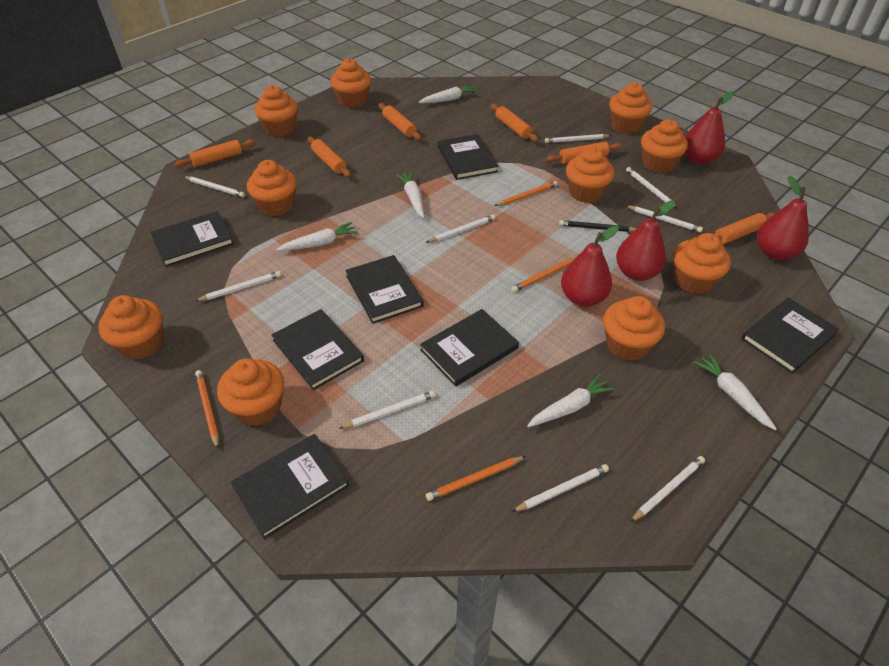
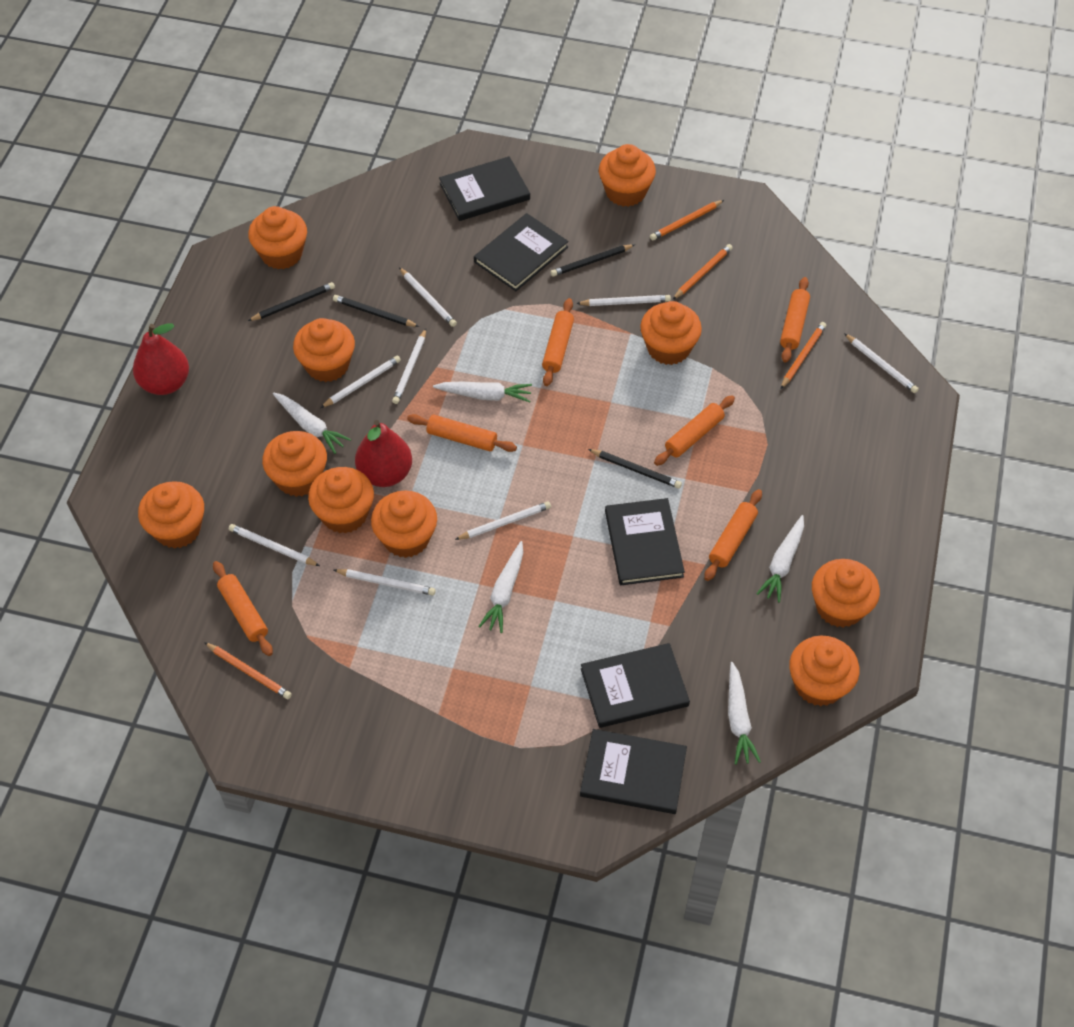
black book: [150,211,234,267] [231,434,350,539] [271,309,364,390] [345,255,424,324] [420,309,519,387] [438,134,498,180] [741,298,840,374] = 7 -> [439,156,530,221] [474,213,569,291] [580,729,687,814] [581,643,690,728] [605,498,685,585] = 5
black pencil: [559,220,637,232] = 1 -> [248,282,335,321] [333,295,419,327] [551,244,635,276] [588,449,682,489] = 4
red pear: [561,226,619,307] [616,200,675,281] [685,91,734,165] [757,176,809,260] = 4 -> [133,323,189,395] [355,420,412,487] = 2
white pencil: [183,176,245,197] [195,271,281,301] [339,391,436,429] [426,215,495,243] [512,464,609,512] [545,134,612,143] [625,205,703,233] [626,167,677,208] [630,456,705,522] = 9 -> [229,524,320,566] [320,356,401,408] [334,569,435,596] [392,329,426,404] [399,267,457,327] [455,501,551,540] [576,295,671,306] [844,333,919,393] = 8

